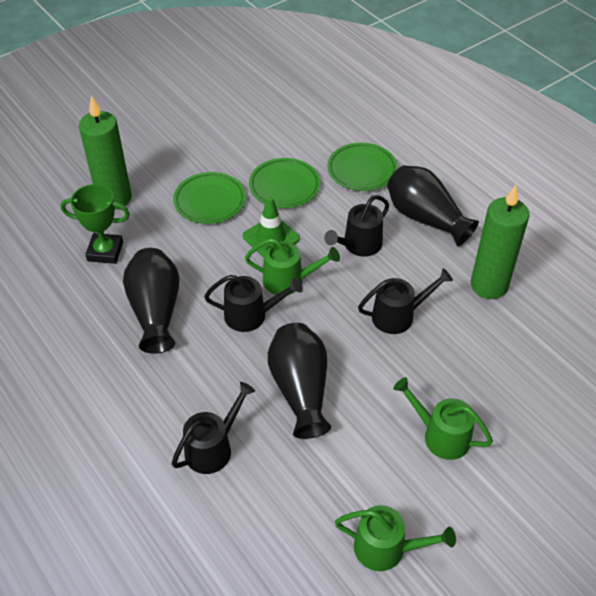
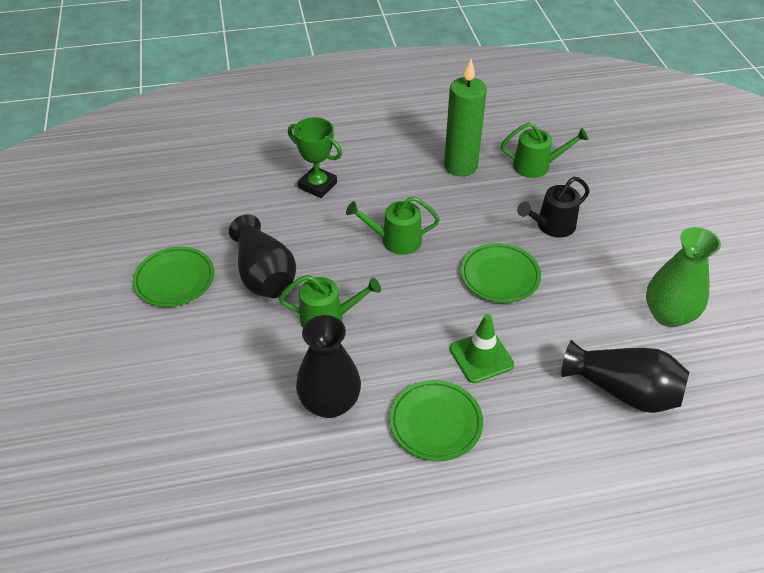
black watering can: [172,382,255,474] [204,275,303,332] [324,195,389,256] [358,268,453,334] = 4 -> [517,177,590,237] = 1
green candle: [79,95,132,210] [471,185,529,299] = 2 -> [444,59,487,177] = 1
green vase: none = 0 -> [646,227,721,327] = 1

